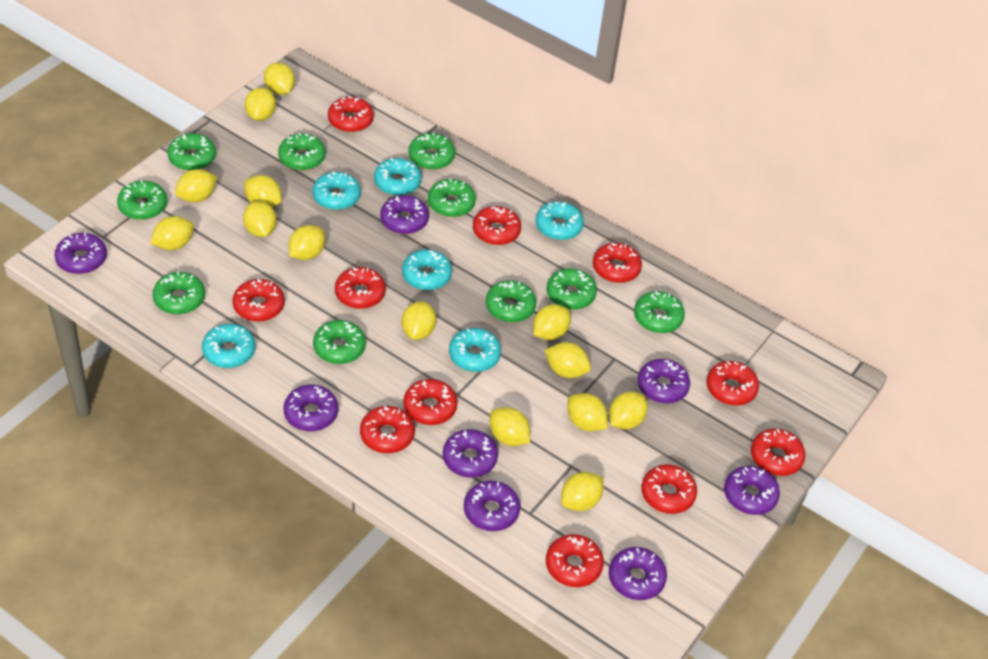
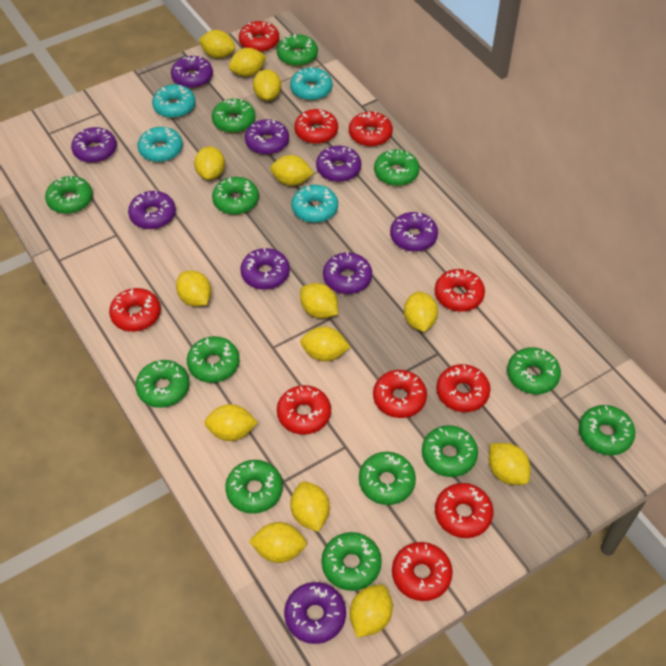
green donut: [117,180,167,220] [152,272,205,314] [167,133,216,171] [278,133,326,171] [313,320,366,364] [409,132,455,170] [428,178,476,217] [486,280,537,323] [546,268,597,310] [634,291,685,333] = 10 -> [45,176,93,214] [135,360,189,408] [187,336,240,383] [212,99,255,133] [212,177,259,215] [225,460,283,514] [277,34,318,66] [321,532,382,591] [359,452,416,505] [374,149,420,186] [422,425,478,477] [507,347,561,394] [579,405,635,455] = 13
purple donut: [54,232,107,274] [284,385,338,431] [380,195,429,234] [443,429,498,478] [464,481,520,531] [609,547,667,600] [638,359,690,404] [724,466,780,515] = 8 -> [71,127,117,163] [128,191,176,229] [171,56,213,88] [241,248,290,290] [245,119,289,155] [284,582,346,644] [316,146,362,182] [323,252,372,294] [390,212,438,252] = 9
red donut: [232,279,285,322] [328,97,374,132] [335,267,386,309] [360,406,415,453] [403,379,458,425] [473,206,521,245] [546,534,604,587] [593,242,642,283] [641,464,697,514] [706,361,759,406] [751,428,806,476] = 11 -> [109,288,161,332] [239,21,279,52] [277,385,331,435] [294,109,338,144] [349,111,393,147] [373,370,427,418] [392,542,453,601] [435,269,485,312] [435,483,493,538] [436,364,491,412] = 10
turquoise donut: [202,324,256,368] [312,172,361,210] [374,158,422,196] [402,249,452,290] [449,328,501,372] [535,201,584,240] = 6 -> [138,127,183,162] [152,84,196,118] [290,67,332,101] [291,185,338,223] = 4

